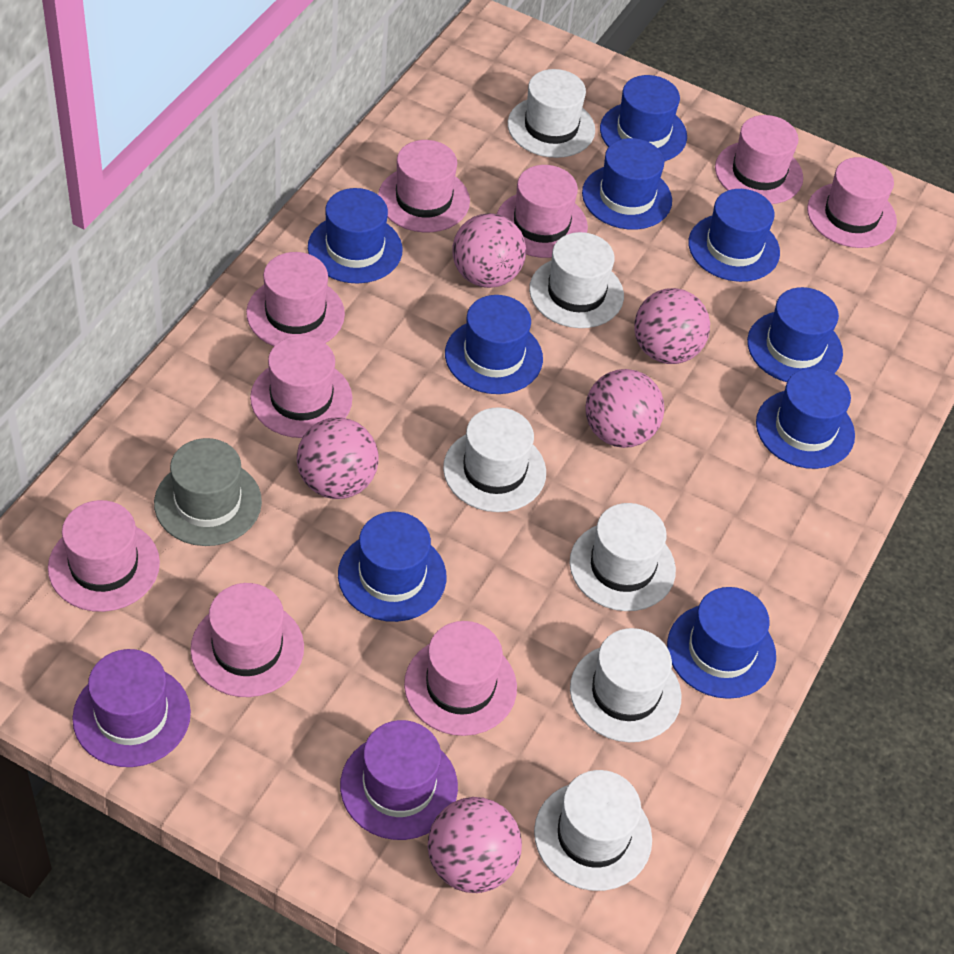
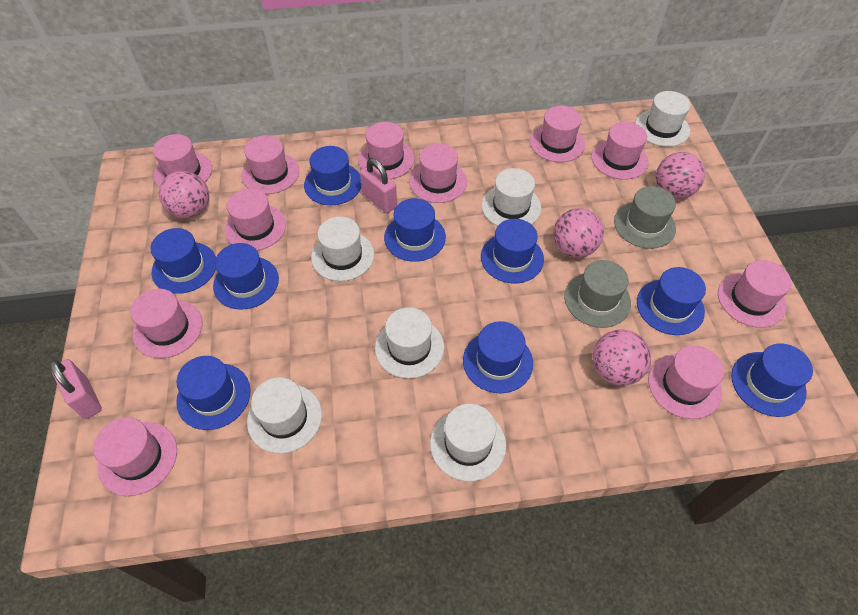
grey hat: [154,438,262,546] = 1 -> [564,260,631,328] [614,186,676,249] = 2
pink ball: [297,417,379,499] [428,797,522,893] [453,213,526,288] [585,369,664,448] [634,288,710,364] = 5 -> [159,171,209,218] [553,208,604,258] [592,329,651,386] [656,152,705,199] = 4
pink hat: [48,500,160,612] [190,583,304,697] [246,252,345,346] [250,335,352,438] [378,140,470,232] [404,621,517,736] [497,165,588,258] [715,115,803,204] [807,157,897,248] = 9 -> [93,417,177,496] [130,289,202,358] [153,134,212,187] [224,188,286,251] [242,135,299,194] [358,122,415,179] [409,144,467,203] [530,106,585,162] [591,122,649,180] [648,345,724,419] [718,260,791,328] = 11
pink padlock: none = 0 -> [50,359,102,419] [360,158,397,213] = 2
purple hat: [72,649,191,767] [340,720,458,840] = 2 -> none = 0

